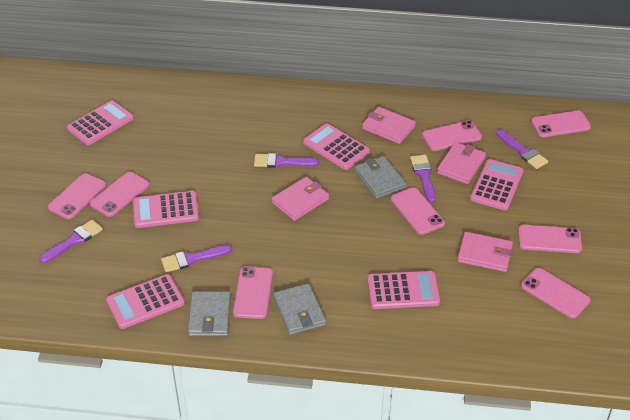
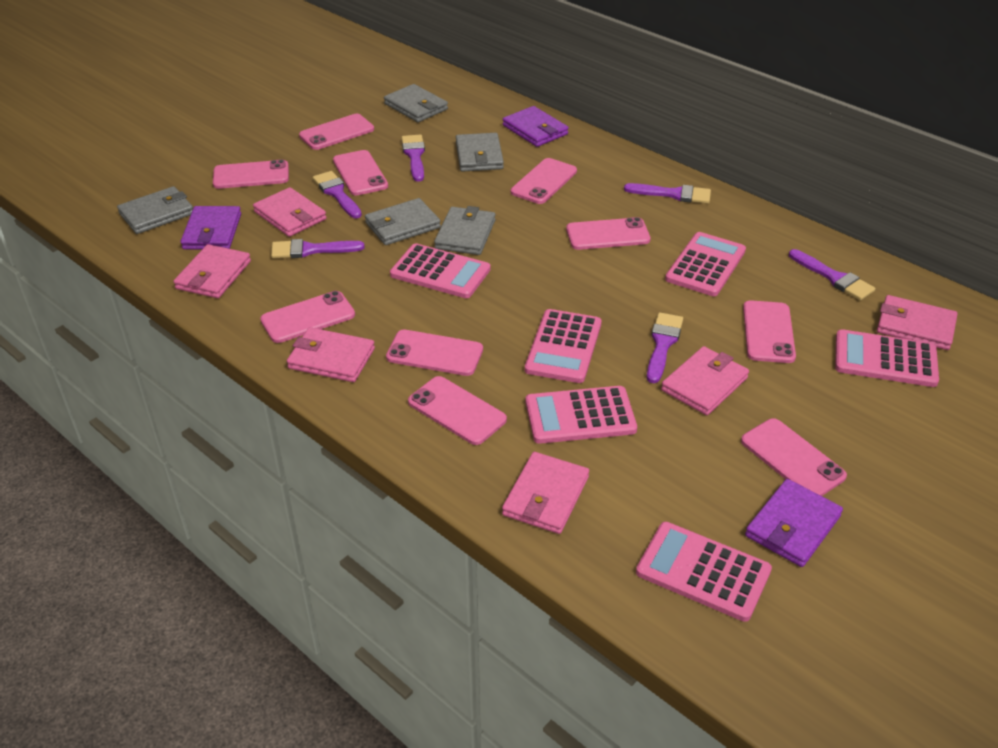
grey wallet: [188,291,231,336] [273,283,326,335] [355,156,406,199] = 3 -> [117,186,193,234] [365,198,441,245] [384,84,448,122] [434,206,495,255] [456,133,504,172] = 5
pink phone: [48,173,106,219] [90,172,149,217] [233,266,273,319] [391,187,445,235] [422,121,482,151] [518,225,582,253] [521,268,590,318] [531,110,591,137] = 8 -> [213,159,289,189] [260,291,355,343] [299,114,374,150] [333,150,388,196] [386,329,483,376] [408,376,507,445] [511,158,577,204] [566,217,651,250] [741,418,847,496] [743,300,796,363] = 10
pink wallet: [272,177,329,221] [362,107,416,144] [437,142,486,184] [458,232,513,272] = 4 -> [173,244,251,298] [253,187,327,237] [287,327,375,382] [502,452,589,534] [661,346,749,415] [877,295,958,350] = 6
purple brush: [39,220,103,263] [161,245,232,272] [254,153,319,168] [410,155,436,203] [496,130,548,169] = 5 -> [271,239,365,258] [313,171,362,218] [402,134,425,182] [624,183,711,204] [647,312,683,383] [789,249,875,300] = 6
purple wallet: none = 0 -> [180,206,241,249] [503,106,568,147] [745,479,843,567] = 3

